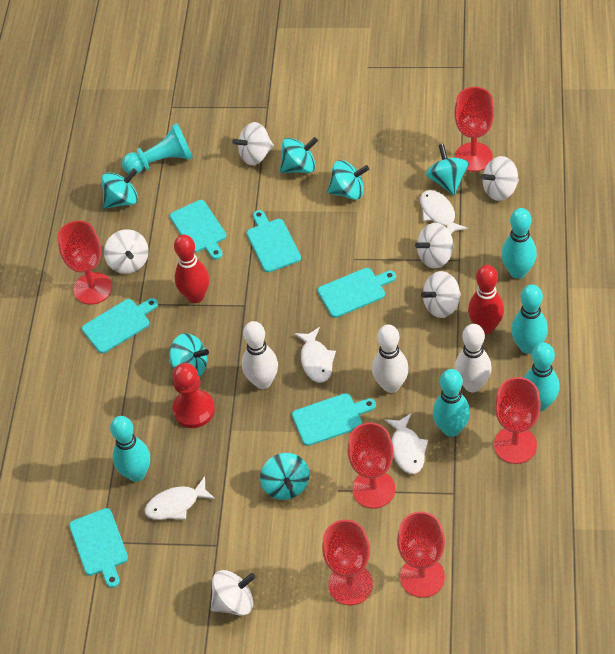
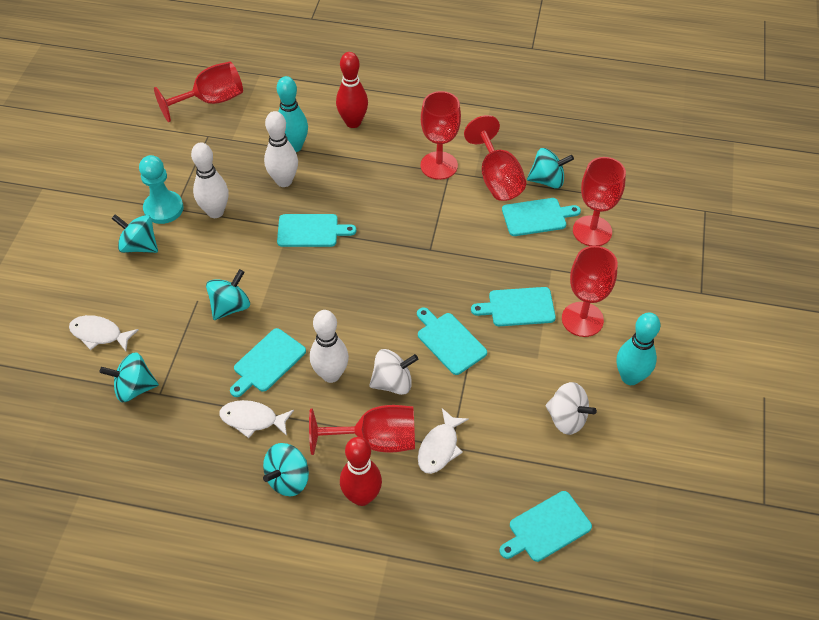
red pawn: [172,363,215,428] = 1 -> none = 0
turquoise bowling pin: [110,416,150,482] [433,369,470,437] [501,208,537,279] [511,284,548,354] [524,343,560,411] = 5 -> [277,76,308,152] [617,313,660,385] = 2
turquoise spinning top: [102,168,138,209] [169,333,209,377] [260,453,310,500] [280,137,318,173] [327,160,369,200] [426,144,469,195] = 6 -> [99,352,159,402] [111,214,158,253] [206,269,250,320] [263,443,309,496] [527,148,574,189] = 5
white fish: [145,476,215,520] [294,327,336,383] [385,414,428,474] [420,190,468,234] = 4 -> [69,315,139,351] [219,400,294,438] [418,408,469,474] = 3
white spinning top: [104,229,149,274] [211,570,255,616] [232,122,274,165] [415,223,454,268] [421,271,461,318] [481,156,519,201] = 6 -> [369,349,418,395] [546,382,597,435] = 2

